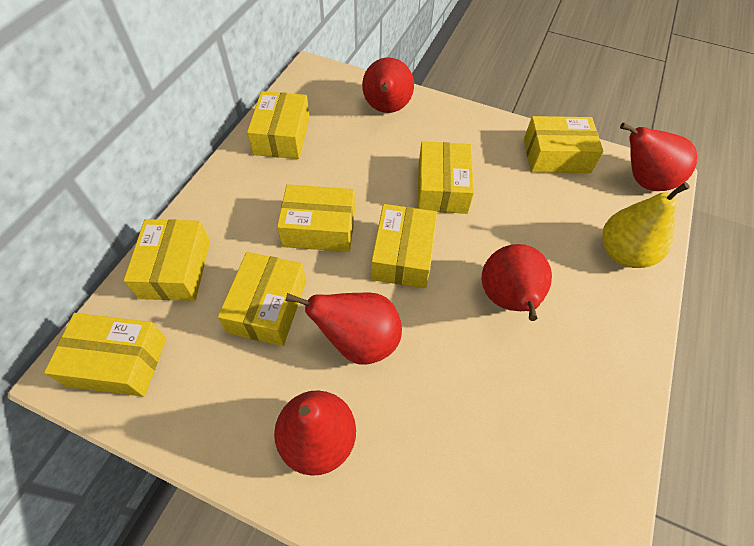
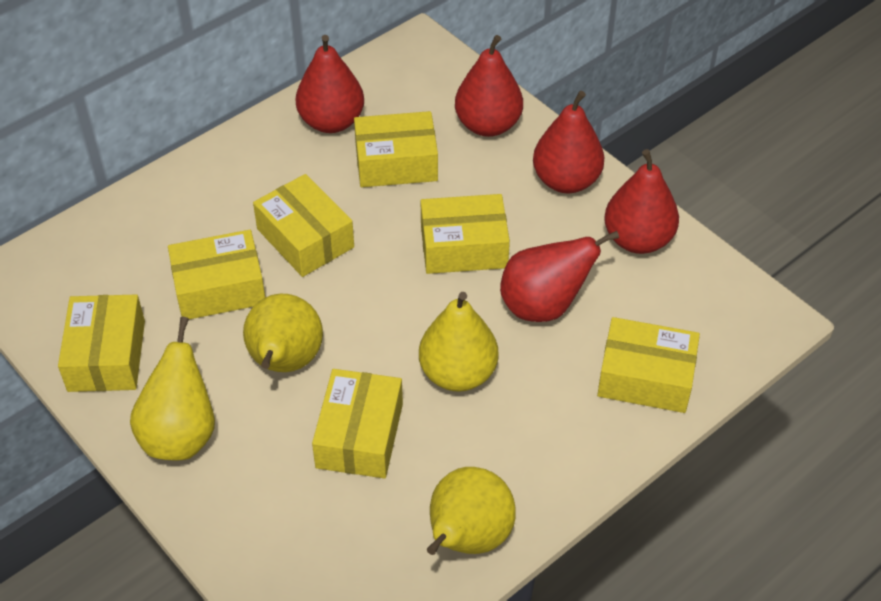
yellow box: [44,313,166,397] [124,219,210,301] [218,252,306,346] [247,91,310,159] [277,184,355,252] [371,204,437,288] [418,141,474,214] [524,116,603,173] = 8 -> [58,294,145,392] [168,230,265,319] [253,174,354,277] [312,369,403,478] [354,111,438,187] [421,194,510,274] [597,317,700,413] = 7
yellow pear: [602,182,690,268] = 1 -> [130,317,215,460] [243,294,323,372] [419,292,499,392] [427,467,516,555] = 4

